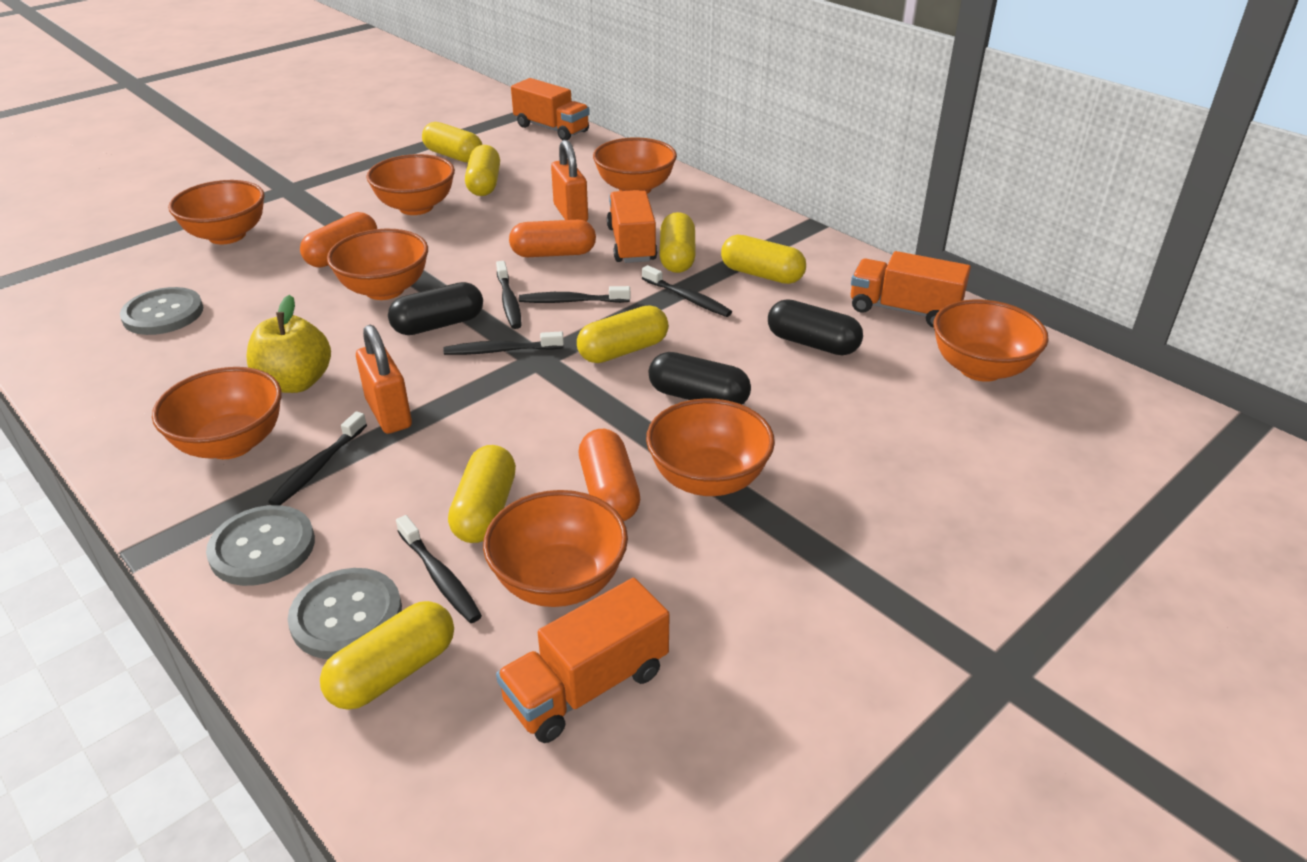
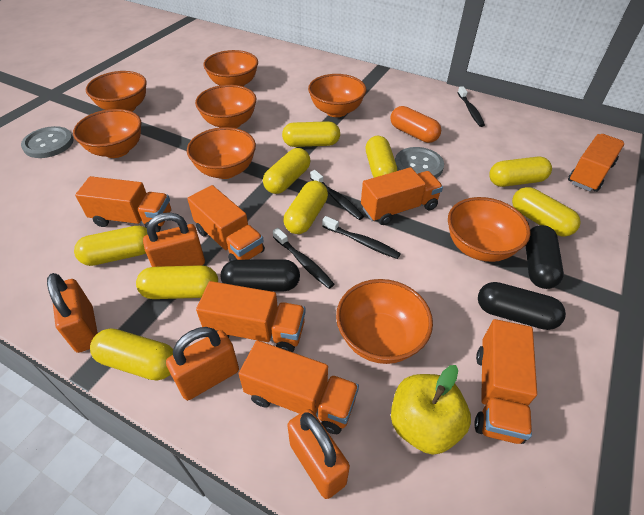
black toothbrush: [268,411,367,505] [396,515,482,623] [443,331,564,355] [496,261,522,329] [519,286,630,303] [642,265,732,317] = 6 -> [273,228,334,289] [310,170,364,220] [322,216,401,259] [458,86,485,127] = 4
grey button: [120,287,203,335] [206,505,315,586] [288,568,402,659] = 3 -> [21,126,73,158] [395,147,444,178] = 2
orange capsule: [300,212,377,268] [509,220,596,257] [579,429,640,521] = 3 -> [390,106,441,143] = 1
orange padlock: [356,325,412,434] [551,140,588,222] = 2 -> [47,273,98,353] [143,212,205,267] [166,327,239,400] [287,409,350,499] = 4
orange truck: [496,578,670,743] [511,78,590,140] [607,190,657,263] [851,251,971,328] = 4 -> [75,176,171,232] [187,185,265,261] [196,281,306,352] [239,340,359,434] [361,167,443,225] [474,319,537,444] [568,134,624,192] = 7
yellow capsule: [320,601,454,710] [422,122,482,163] [448,445,516,543] [465,145,500,196] [577,306,669,363] [660,212,696,273] [721,235,806,284] = 7 -> [74,226,148,266] [90,328,173,380] [136,265,218,299] [263,148,311,194] [282,121,340,147] [284,180,328,234] [366,136,397,178] [489,157,552,187] [512,187,581,237] = 9

